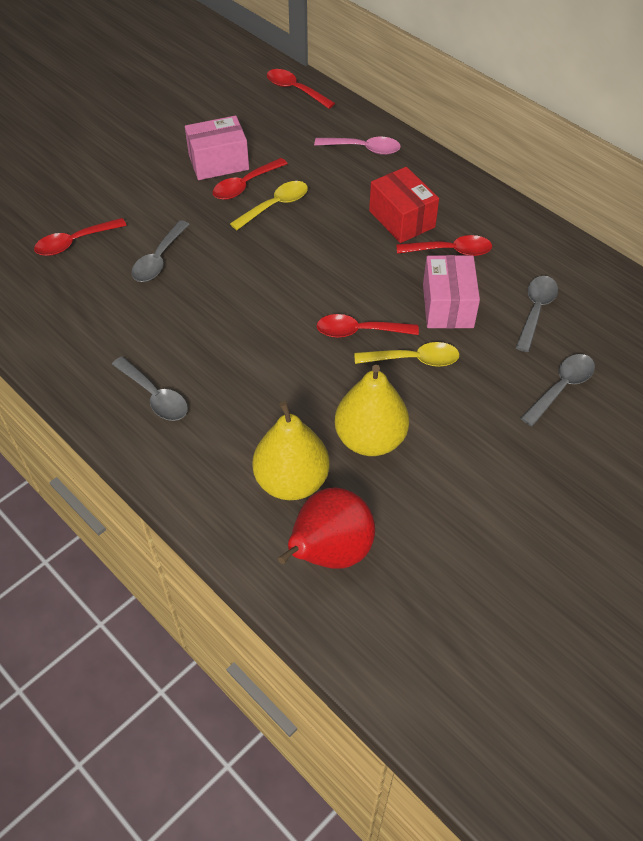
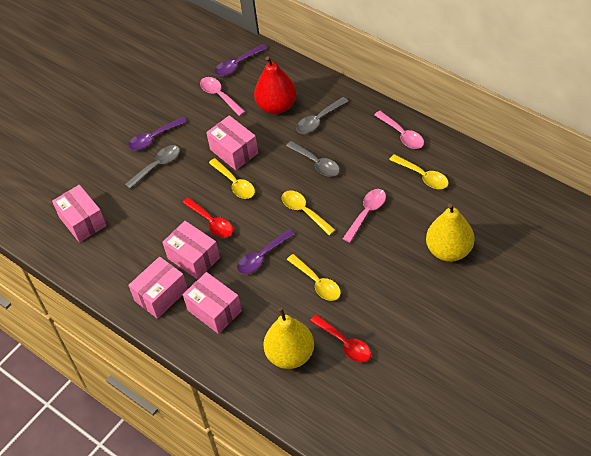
grey spoon: [112,356,188,421] [131,220,190,282] [516,276,558,352] [521,354,595,426] = 4 -> [125,145,180,189] [286,141,340,177] [296,97,348,134] = 3
pink box: [185,116,249,180] [423,255,480,329] = 2 -> [52,185,106,243] [128,257,188,319] [162,221,220,279] [183,272,242,334] [206,115,258,170] = 5
pink spoon: [314,137,401,155] = 1 -> [200,77,245,116] [343,189,386,243] [374,111,424,149] = 3
purple spoon: none = 0 -> [128,117,187,150] [215,44,267,76] [237,229,295,274] = 3
red box: [369,167,439,243] = 1 -> none = 0
red spoon: [34,218,127,256] [213,158,287,200] [267,69,335,109] [317,314,419,338] [396,235,492,256] = 5 -> [182,197,233,238] [310,314,371,362] = 2
yellow spoon: [230,181,308,230] [355,342,459,367] = 2 -> [209,158,255,199] [281,190,335,236] [287,254,341,301] [389,154,448,189] = 4

